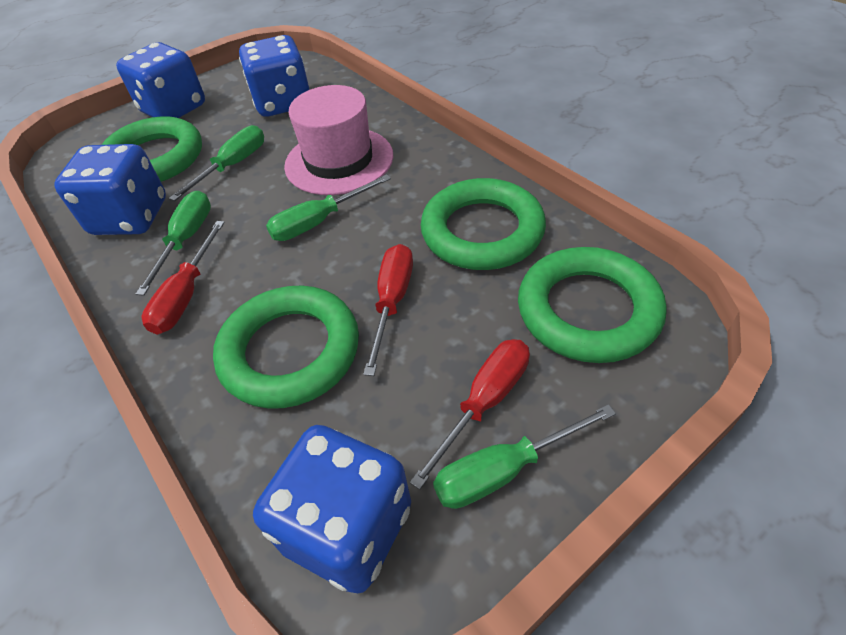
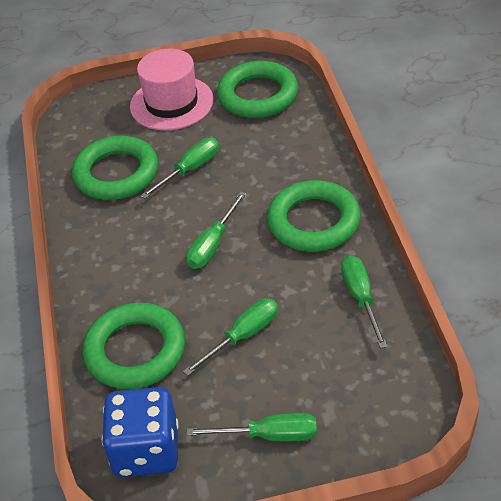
blue dice: [54,144,166,235] [116,42,205,118] [239,35,310,117] [253,425,411,593] = 4 -> [102,387,179,477] = 1
green screwdriver: [136,191,211,296] [169,125,264,201] [266,174,391,241] [433,404,616,509] = 4 -> [141,138,219,199] [183,299,278,376] [186,191,246,269] [186,413,317,441] [341,256,388,348] = 5
red screwdriver: [142,221,225,334] [363,244,413,376] [410,339,530,490] = 3 -> none = 0

